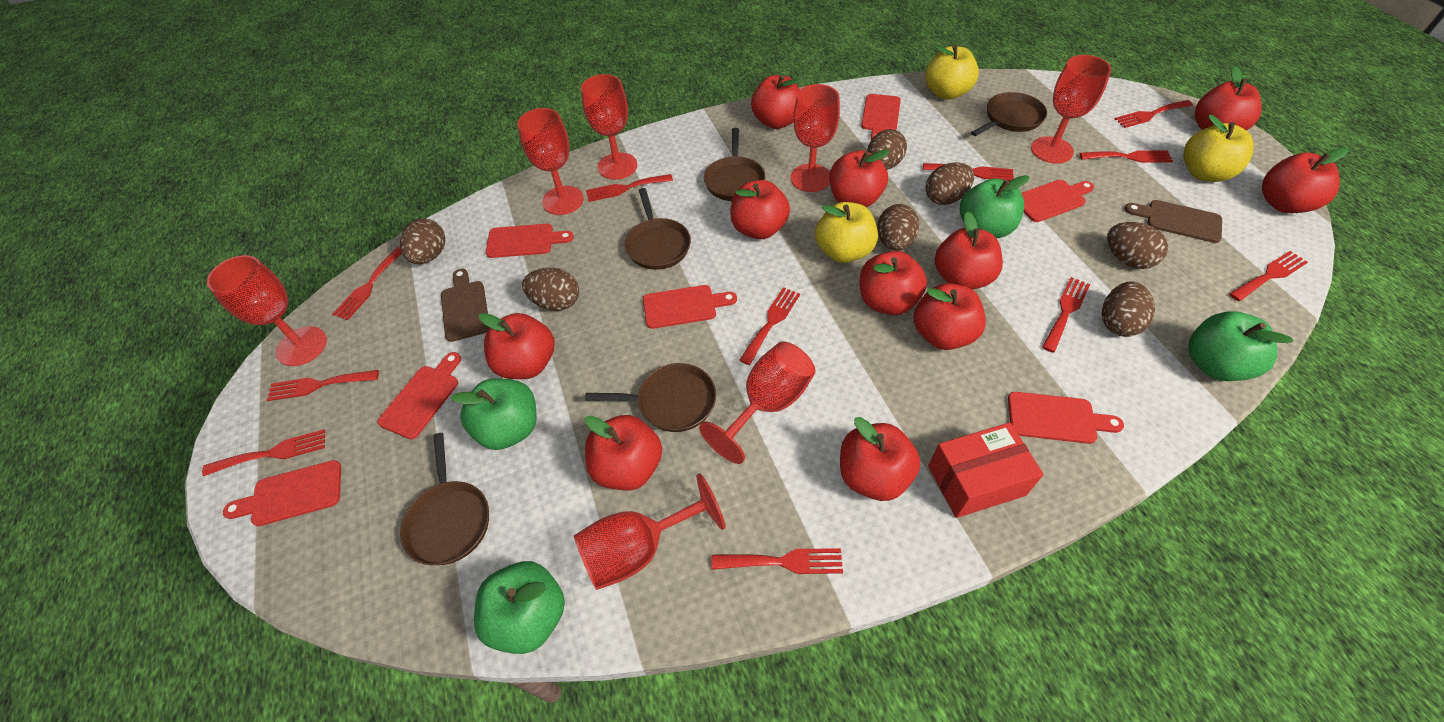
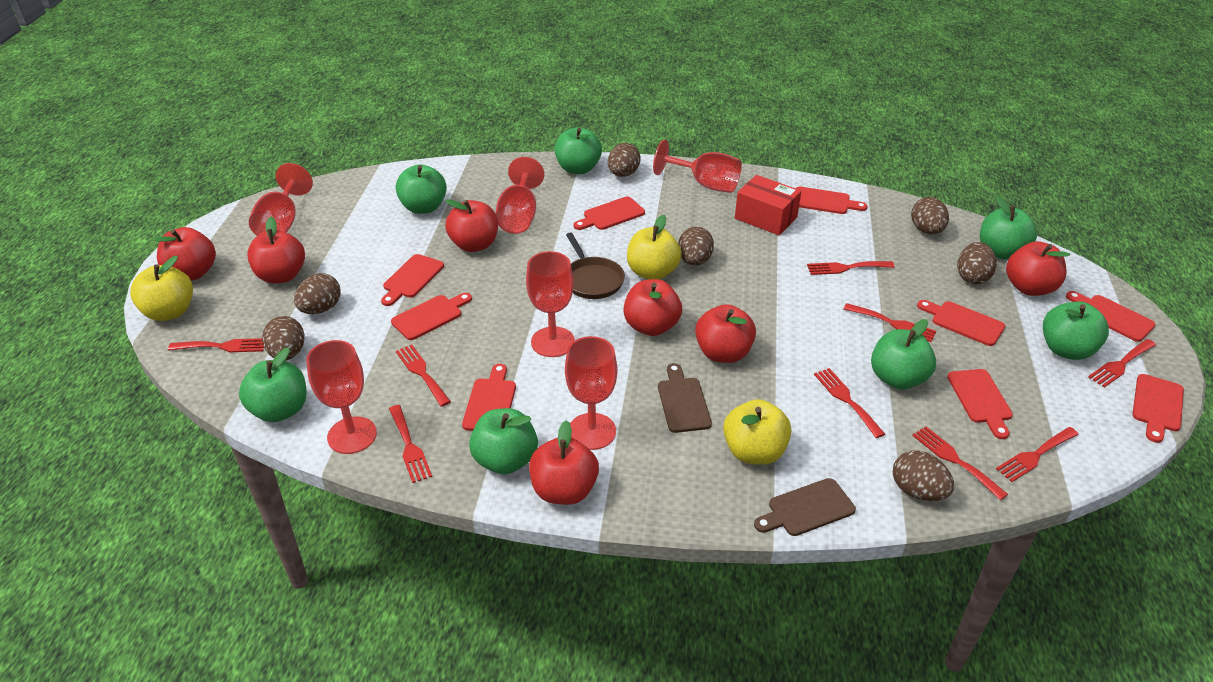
brown pan: [400,433,489,565] [585,363,716,432] [624,188,691,270] [704,128,765,201] [971,92,1047,136] = 5 -> [566,232,625,299] = 1
green apple: [451,378,537,450] [474,561,565,654] [960,175,1029,238] [1188,311,1294,381] = 4 -> [239,347,306,422] [396,164,447,214] [469,408,538,474] [555,127,602,174] [871,319,936,389] [980,196,1037,260] [1043,302,1109,360] = 7
red apple: [479,313,554,379] [585,415,662,490] [730,180,790,239] [751,75,801,129] [830,149,890,207] [840,417,921,501] [860,251,927,315] [914,283,986,350] [935,211,1003,289] [1195,66,1262,131] [1262,147,1348,213] = 11 -> [154,227,216,280] [247,217,305,284] [445,199,498,252] [529,420,599,505] [624,279,682,336] [695,304,756,363] [1006,241,1070,296] = 7
red cutting board: [223,460,341,526] [377,352,461,439] [486,224,574,258] [643,285,737,329] [861,94,901,140] [1008,392,1124,444] [1021,180,1094,222] = 7 -> [381,254,444,306] [391,293,472,340] [462,364,516,431] [574,196,645,230] [796,187,867,214] [917,300,1005,346] [947,369,1013,439] [1066,291,1156,342] [1132,374,1184,443] = 9
red fork: [202,429,325,476] [267,370,379,401] [332,247,402,320] [586,174,673,202] [712,548,843,574] [739,287,800,365] [923,163,1014,181] [1042,277,1090,353] [1080,150,1173,163] [1115,100,1193,128] [1229,251,1308,301] = 11 -> [168,338,264,352] [389,405,432,483] [396,344,451,407] [807,261,894,275] [814,368,885,438] [844,303,936,342] [912,426,1008,500] [996,427,1079,482] [1088,339,1156,388] = 9
red goblet: [207,255,327,366] [517,108,584,215] [574,473,725,590] [581,74,637,180] [699,342,815,464] [790,84,840,192] [1031,55,1111,164] = 7 -> [249,163,313,236] [306,340,377,454] [496,157,544,234] [526,251,575,357] [565,336,617,450] [653,140,742,193] = 6

